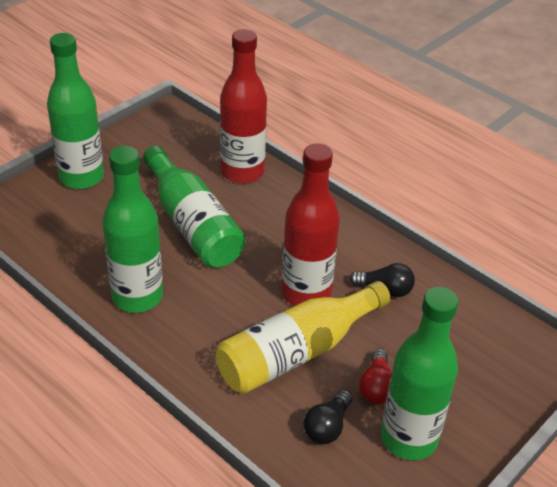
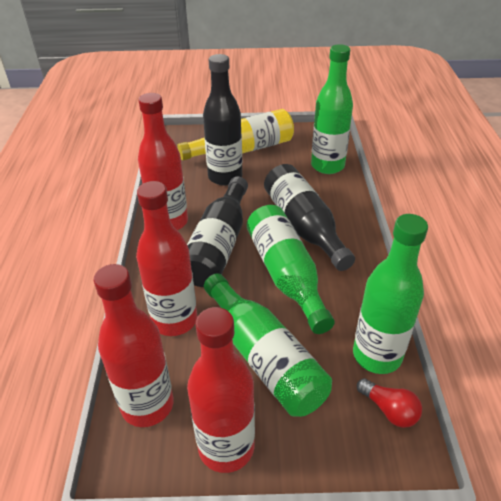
black bottle: none = 0 -> [187,176,248,287] [203,54,242,186] [264,164,355,271] = 3
black light bulb: [303,390,352,444] [349,263,415,297] = 2 -> none = 0
red bottle: [220,29,267,183] [281,144,340,306] = 2 -> [94,264,174,427] [136,181,197,336] [138,93,188,230] [187,307,255,473] = 4

